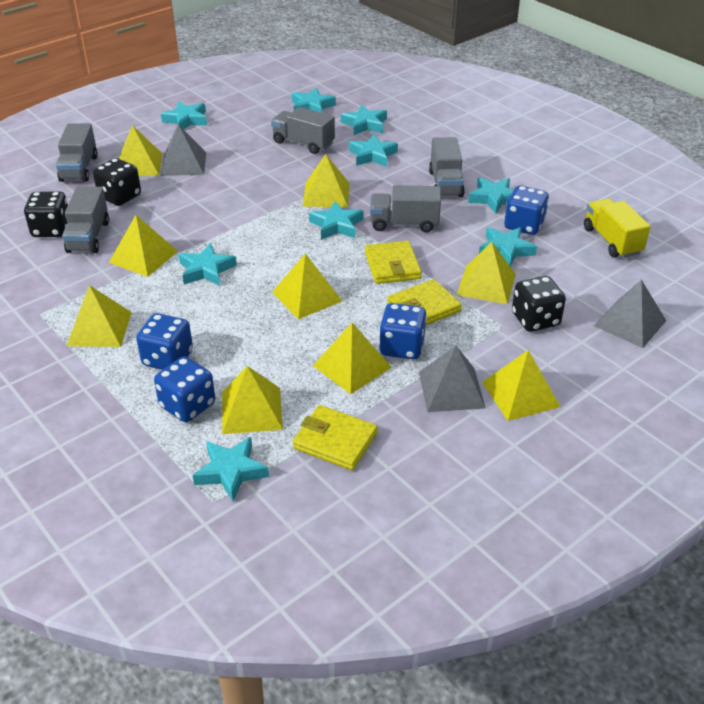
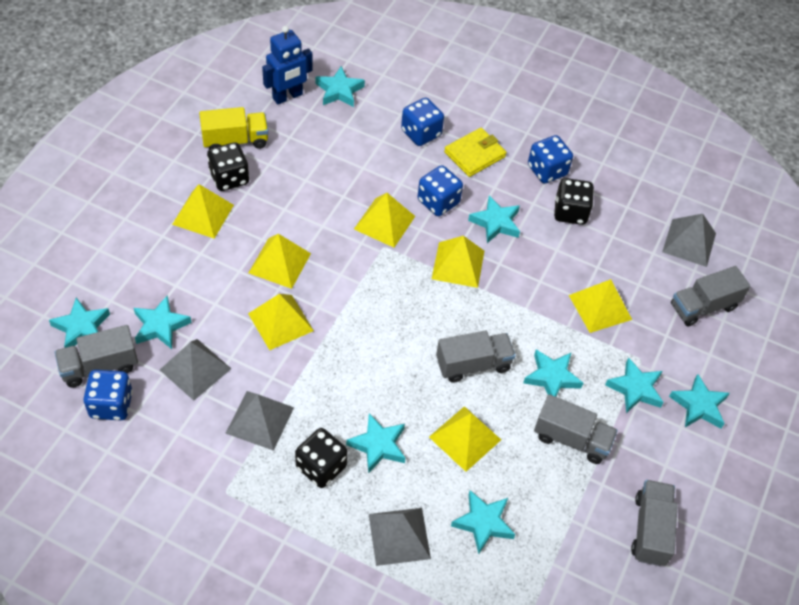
blue robot: none = 0 -> [262,26,313,104] = 1
grey pyramid: [161,124,206,176] [419,346,486,412] [594,280,666,348] = 3 -> [160,339,231,401] [225,391,294,451] [369,508,431,566] [662,214,716,267] = 4
yellow pyramid: [67,285,132,347] [109,215,178,277] [119,125,162,176] [222,366,283,434] [272,253,342,319] [303,154,350,207] [313,323,392,394] [457,242,516,304] [482,350,561,421] = 9 -> [172,184,234,239] [248,294,314,350] [249,234,311,289] [354,193,415,248] [429,406,501,472] [432,236,484,288] [569,279,632,333] = 7
yellow wallet: [293,405,378,470] [365,241,422,284] [387,279,462,325] = 3 -> [444,128,506,177] = 1

